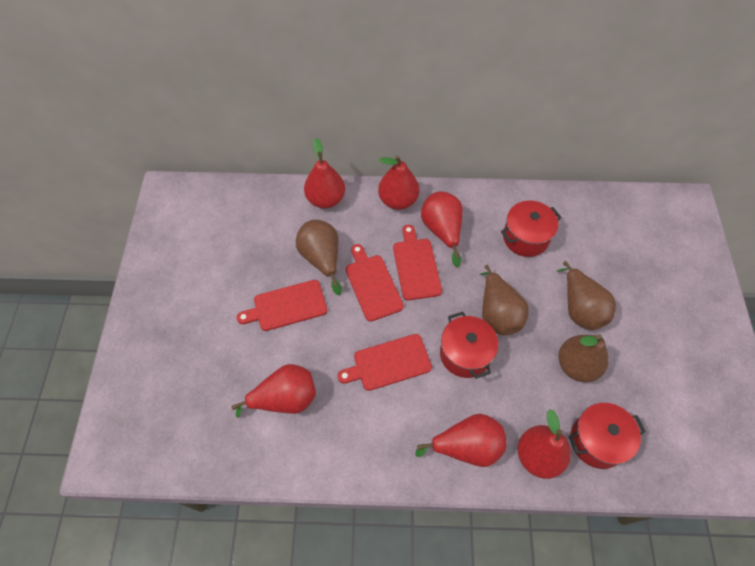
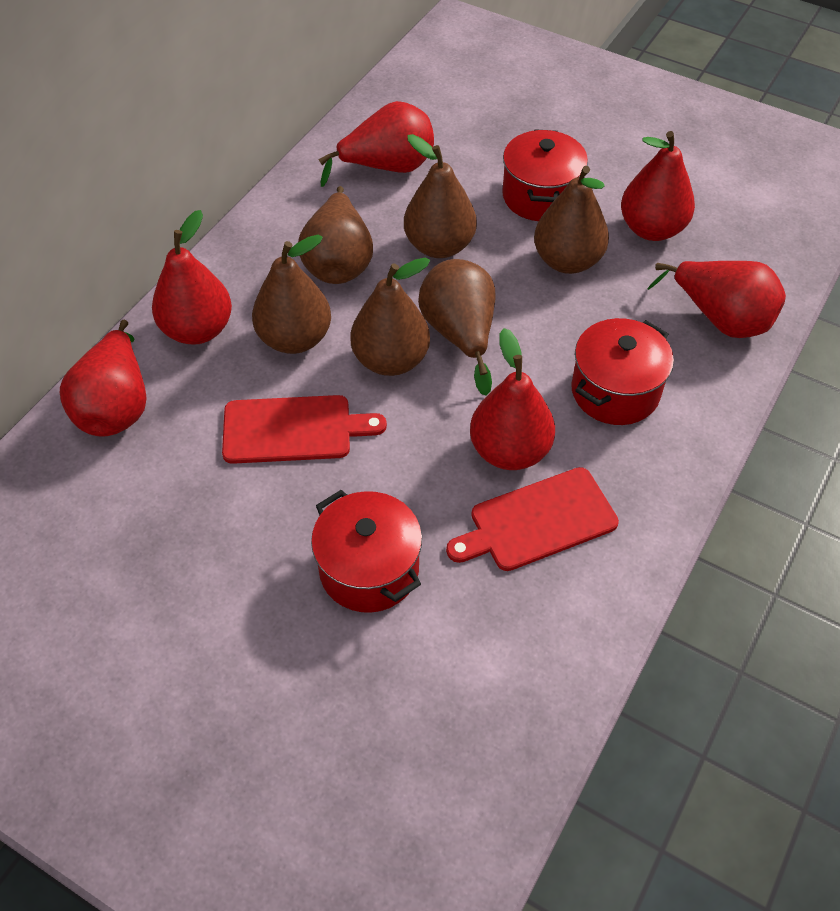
brown pear: [296,220,342,295] [480,265,529,336] [556,261,616,330] [559,334,609,382] = 4 -> [252,235,331,354] [298,186,373,284] [350,258,430,376] [404,134,477,258] [418,259,495,396] [534,166,609,274] = 6
red cutting board: [237,280,327,331] [338,334,432,391] [345,244,404,322] [393,225,442,300] = 4 -> [222,395,387,464] [446,467,619,571] = 2

